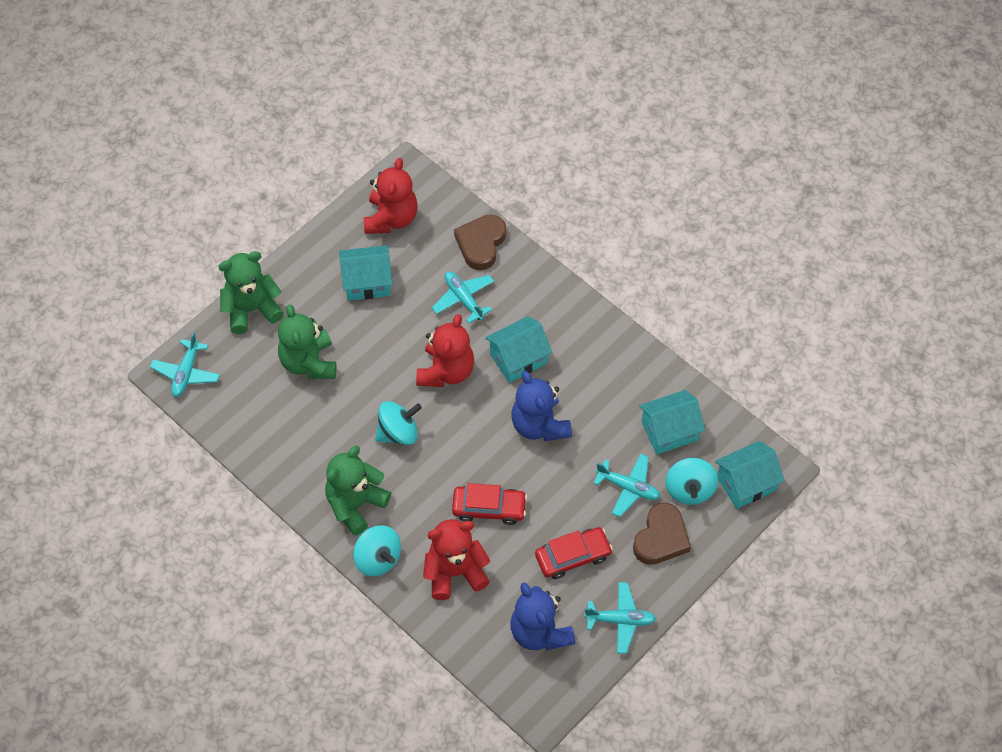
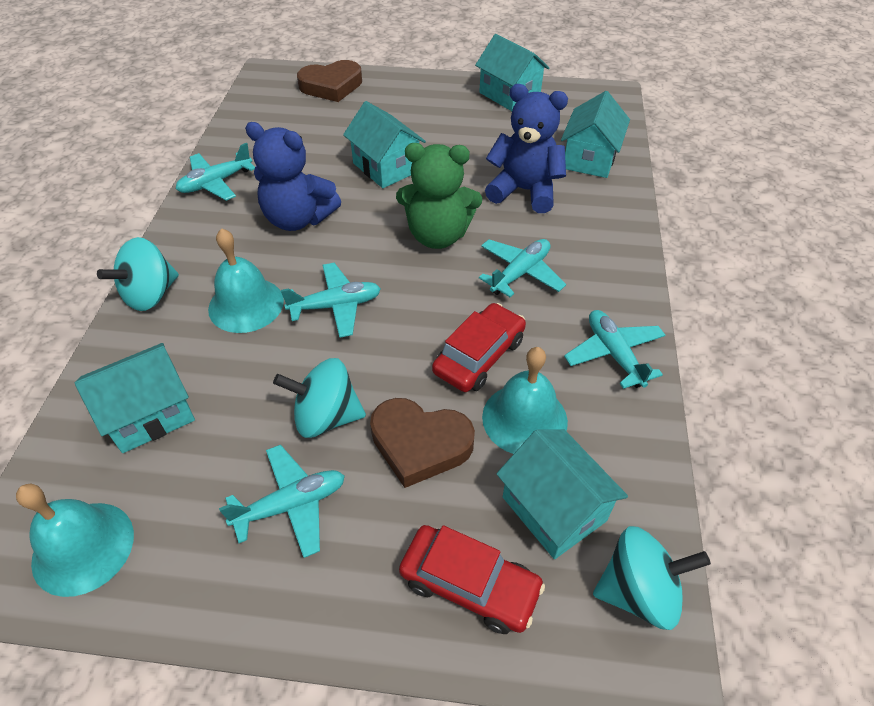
green teddy bear: [219,251,284,334] [278,304,336,379] [325,446,391,536] = 3 -> [396,143,482,249] = 1
red teddy bear: [364,158,418,234] [416,314,474,387] [423,519,490,600] = 3 -> none = 0
turquoise bell: none = 0 -> [16,484,134,597] [208,228,284,333] [482,347,568,454] = 3
turquoise house: [339,245,393,301] [485,316,552,383] [639,390,705,454] [715,441,785,509] = 4 -> [75,343,195,453] [343,101,426,188] [475,34,549,111] [496,429,628,559] [561,91,630,178] = 5
turquoise plane: [150,332,220,397] [432,271,494,323] [584,582,656,654] [593,454,660,517] = 4 -> [176,143,255,200] [219,445,345,558] [281,263,381,338] [479,239,566,297] [564,310,666,389] = 5

